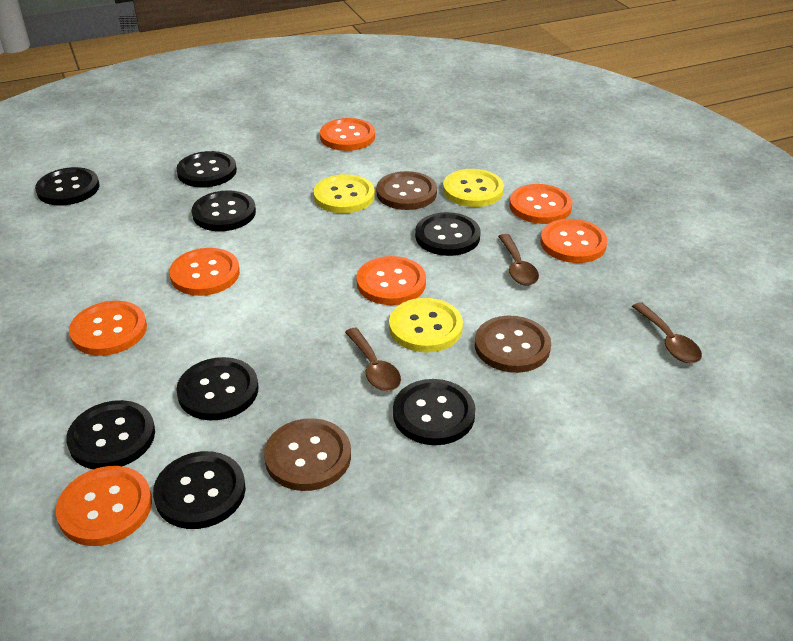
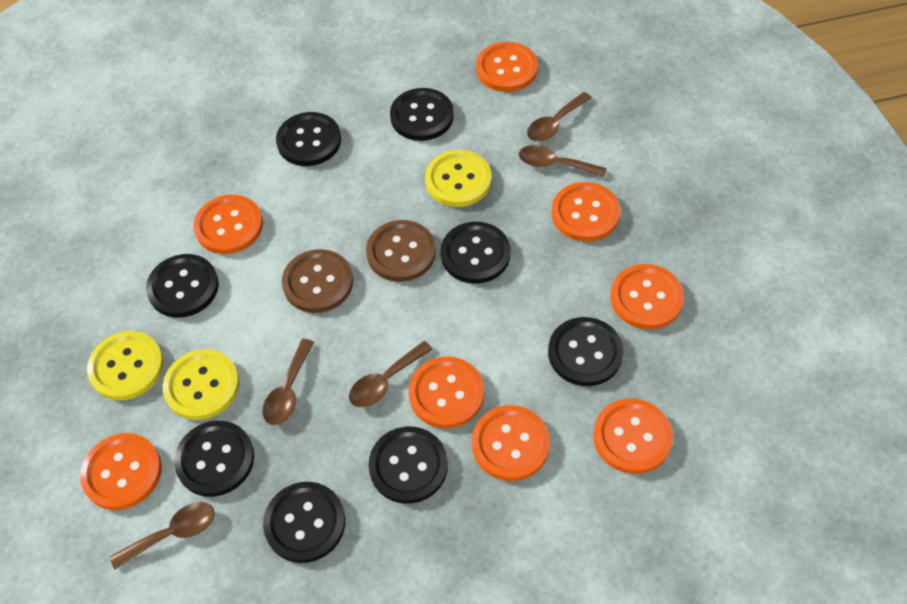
brown button: [264,418,351,491] [376,171,437,210] [475,316,551,373] = 3 -> [282,249,353,313] [366,220,436,282] = 2
brown spoon: [345,328,401,391] [498,234,539,286] [632,302,702,363] = 3 -> [110,502,215,569] [262,339,314,425] [349,341,433,407] [519,145,607,177] [527,92,592,142] = 5
orange button: [56,466,152,546] [69,301,147,356] [169,248,240,296] [320,118,375,151] [356,256,426,305] [509,184,572,224] [540,219,608,263] = 7 -> [80,433,162,510] [193,195,263,254] [409,356,485,429] [472,405,550,481] [476,42,538,92] [552,182,620,242] [593,398,673,474] [611,264,684,329] = 8

